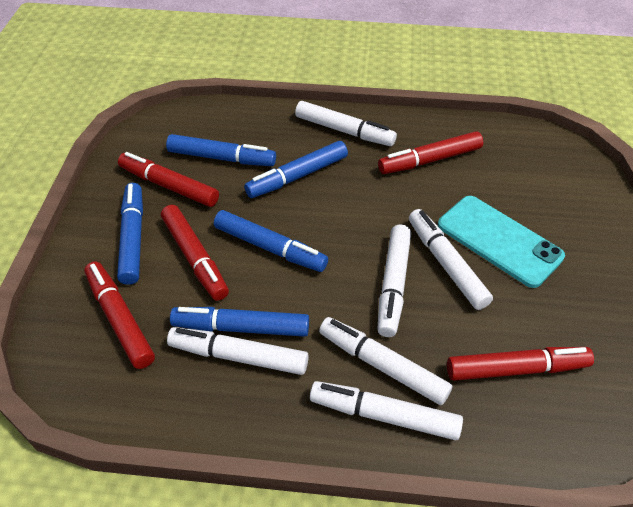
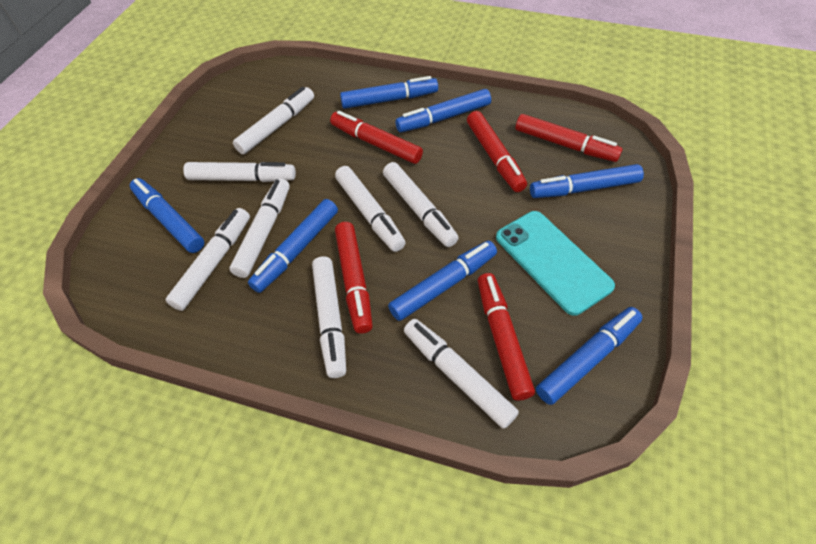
blue marker: [117,183,143,285] [166,134,276,166] [170,307,309,337] [214,210,328,272] [244,141,348,198] = 5 -> [130,178,204,253] [248,199,338,293] [340,76,438,109] [388,241,497,321] [395,89,491,133] [530,164,644,198] [536,307,643,405] = 7
white marker: [167,327,309,375] [295,101,397,146] [310,381,463,440] [319,317,453,405] [377,224,411,337] [409,209,493,310] = 6 -> [166,208,250,311] [183,162,296,182] [229,178,290,278] [233,87,314,154] [312,256,346,378] [335,166,406,252] [383,162,459,247] [404,319,519,429] = 8

